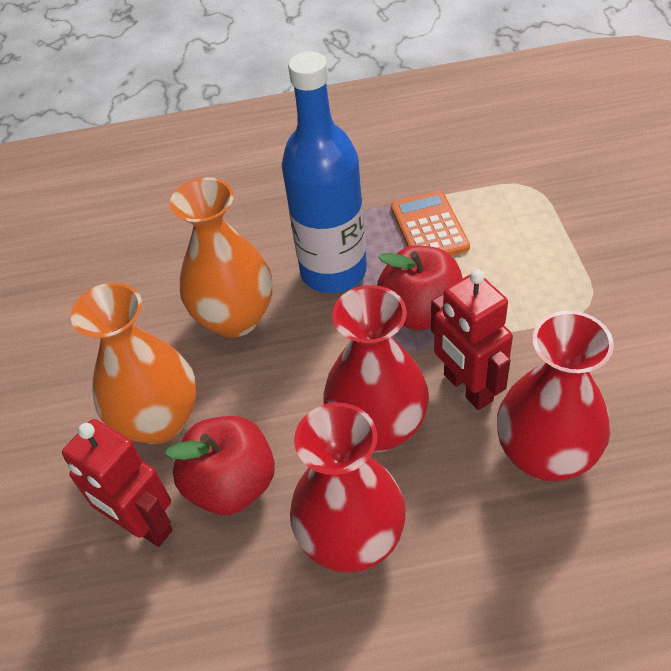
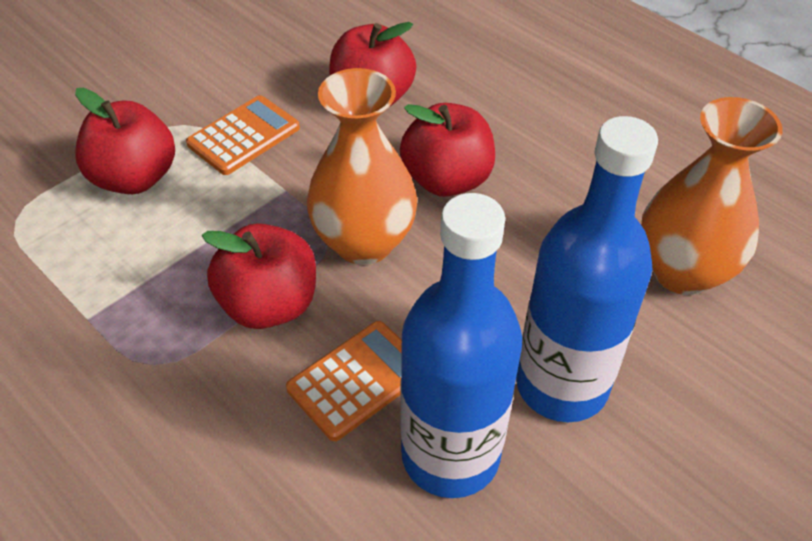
blue bottle: [281,51,367,293] = 1 -> [400,193,522,498] [516,116,658,422] = 2
orange calculator: [391,190,470,256] = 1 -> [186,95,300,175] [286,321,402,441] = 2
red apple: [165,416,275,515] [377,245,463,330] = 2 -> [75,88,175,194] [202,223,316,329] [329,22,416,108] [400,103,495,197] = 4
red robot: [62,419,173,547] [431,269,513,410] = 2 -> none = 0
red vase: [290,403,406,573] [324,285,429,452] [497,311,614,481] = 3 -> none = 0

